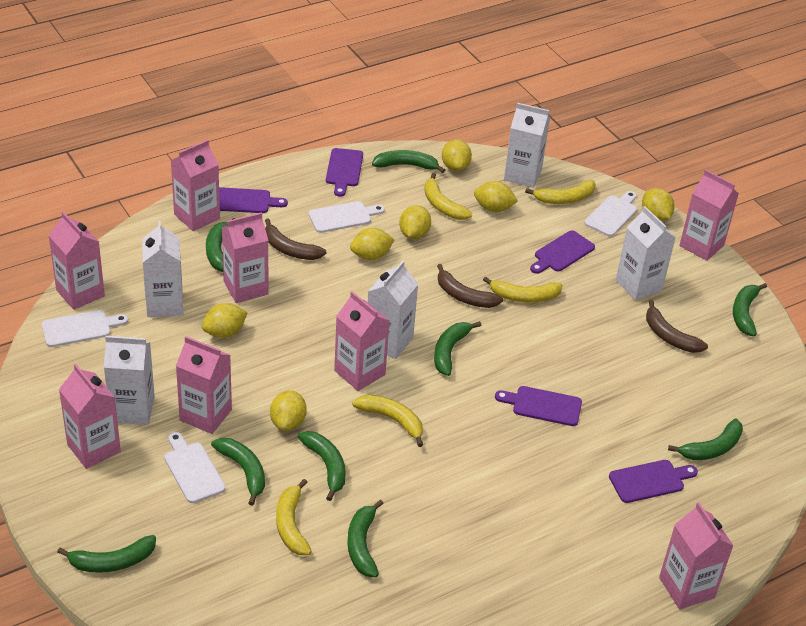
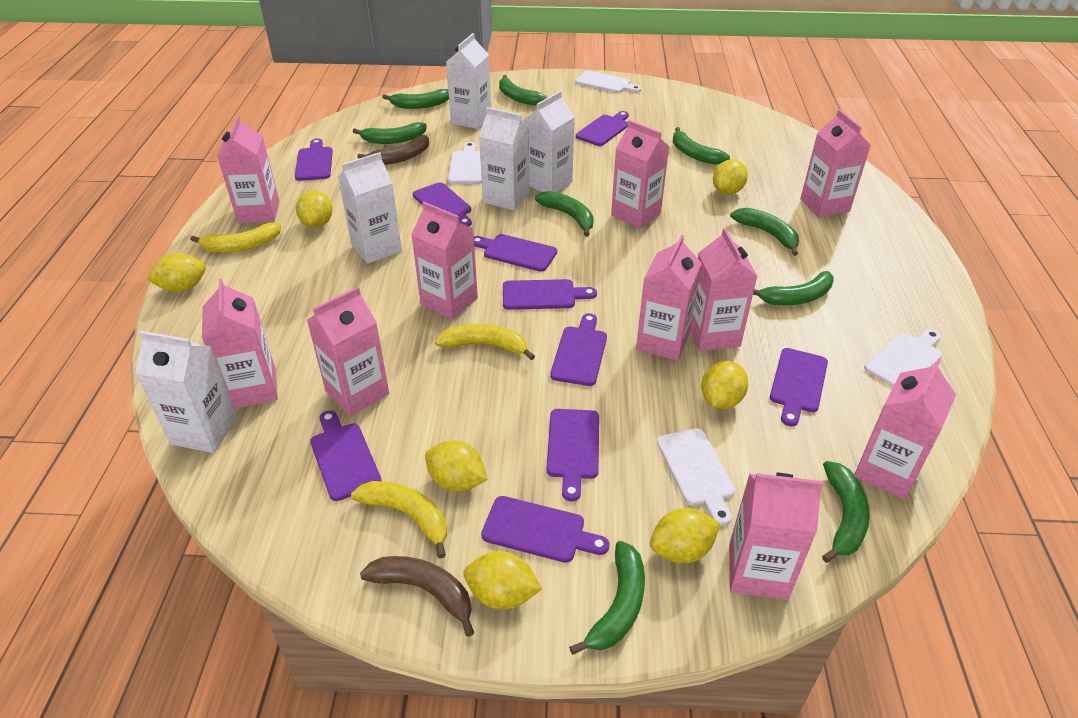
brown banana: [265,218,326,260] [437,264,503,308] [646,300,708,353] = 3 -> [358,135,429,165] [360,556,474,637] = 2
pink carton: [48,212,105,310] [59,364,121,469] [170,140,220,231] [176,336,232,434] [222,213,269,303] [334,291,390,391] [659,502,734,609] [679,170,739,261] = 8 -> [202,279,278,408] [217,115,280,223] [307,287,389,416] [411,202,478,320] [611,120,669,228] [636,235,702,361] [690,228,757,351] [729,473,823,600] [800,110,871,218] [854,359,956,499] = 10
purple cutting board: [219,187,288,213] [326,148,363,197] [495,386,582,426] [530,230,595,274] [609,460,698,503] = 5 -> [295,139,333,181] [310,410,381,501] [413,182,472,226] [474,234,557,272] [481,496,609,563] [503,279,597,310] [547,409,599,501] [550,313,607,386] [576,111,629,146] [770,348,828,426] = 10
yellow banana: [276,479,312,555] [352,395,423,447] [424,173,472,220] [483,276,563,303] [525,180,596,204] = 5 -> [190,223,281,253] [351,481,447,558] [435,324,535,360] = 3

